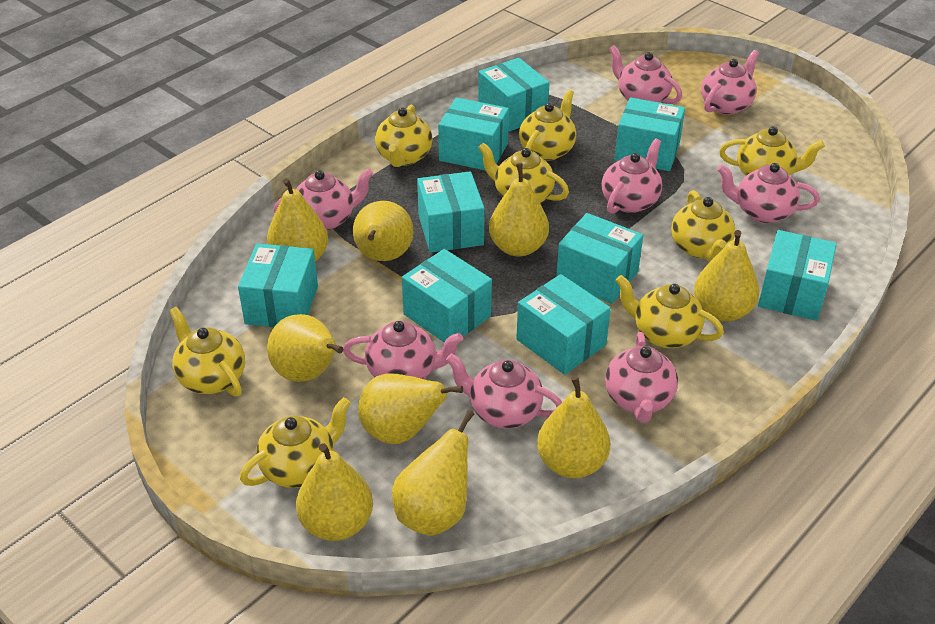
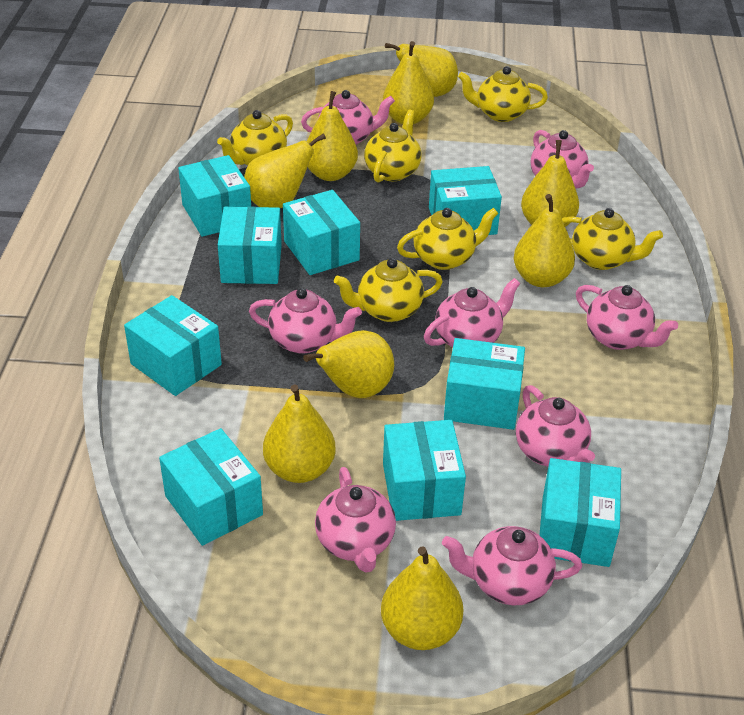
yellow teapot: [169,307,245,397] [240,397,351,488] [375,105,433,167] [478,142,569,203] [519,90,576,161] [616,275,724,348] [671,190,735,262] [719,126,825,176] = 8 -> [217,110,293,166] [334,258,443,322] [364,110,422,183] [397,208,498,270] [458,66,548,122] [562,208,663,270] = 6

